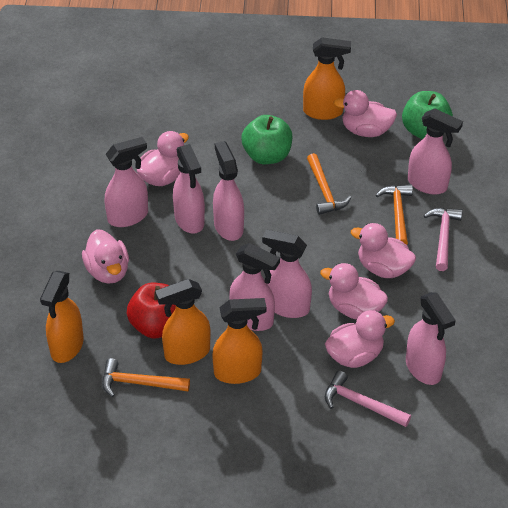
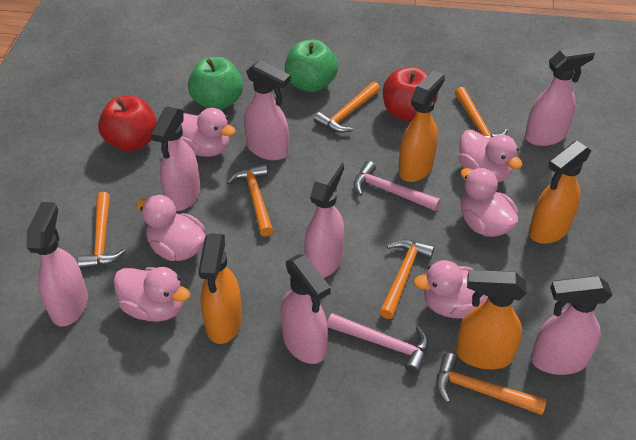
orange hammer: [102,358,190,397] [307,153,351,215] [376,185,413,245] = 3 -> [78,192,126,269] [227,163,273,236] [314,82,380,133] [379,239,435,319] [436,353,547,415] [455,87,508,138] = 6
red apple: [127,283,176,338] = 1 -> [98,96,157,152] [383,67,438,121] = 2

